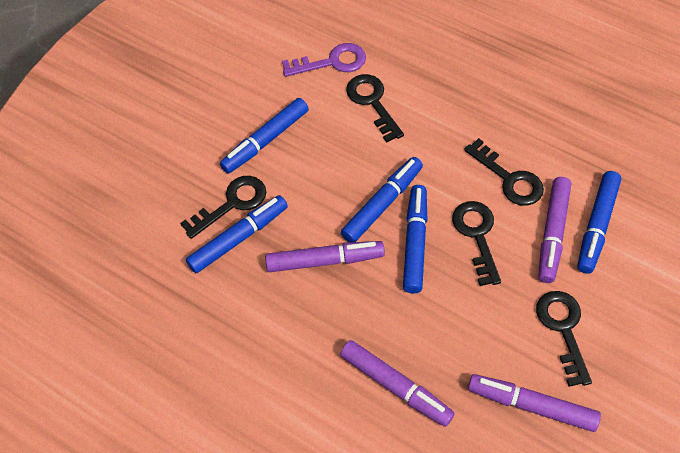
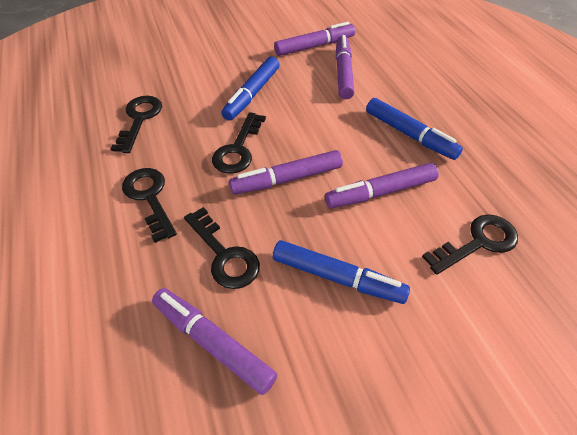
blue marker: [186,195,288,273] [220,98,309,174] [341,157,423,242] [403,185,427,293] [577,171,621,274] = 5 -> [221,56,280,121] [273,240,410,304] [366,98,463,160] = 3
purple key: [282,43,366,77] = 1 -> none = 0
purple marker: [265,241,385,272] [340,340,455,427] [468,374,601,432] [538,177,571,283] = 4 -> [152,288,277,395] [229,150,343,195] [274,22,356,56] [325,163,439,208] [336,35,354,99] = 5

